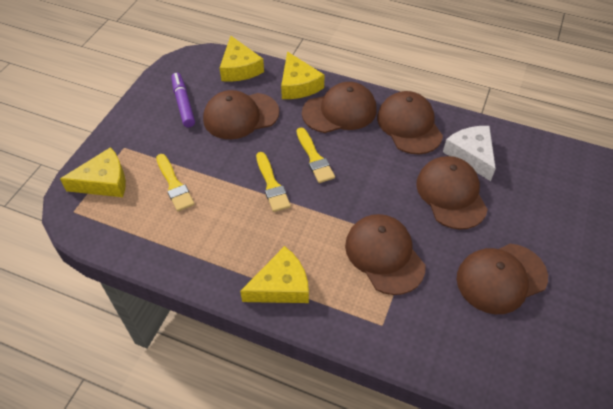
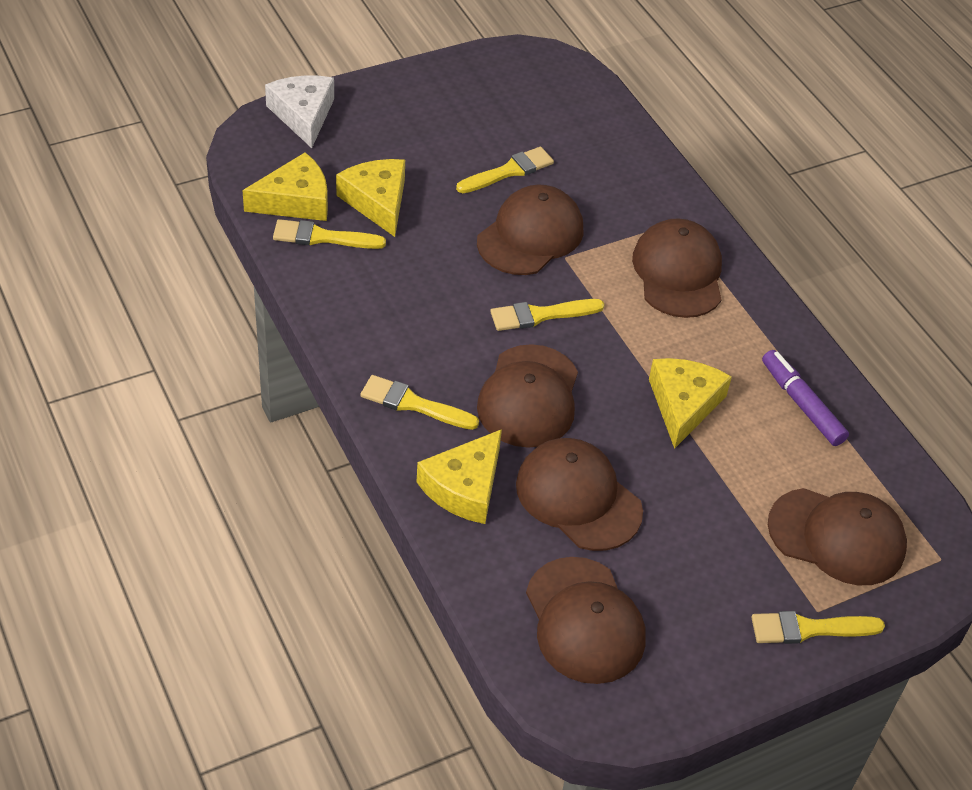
yellow brush: [156,154,194,211] [256,152,291,212] [297,128,335,183] = 3 -> [273,219,386,249] [361,375,479,430] [456,147,554,193] [490,299,605,331] [751,611,885,644] = 5

